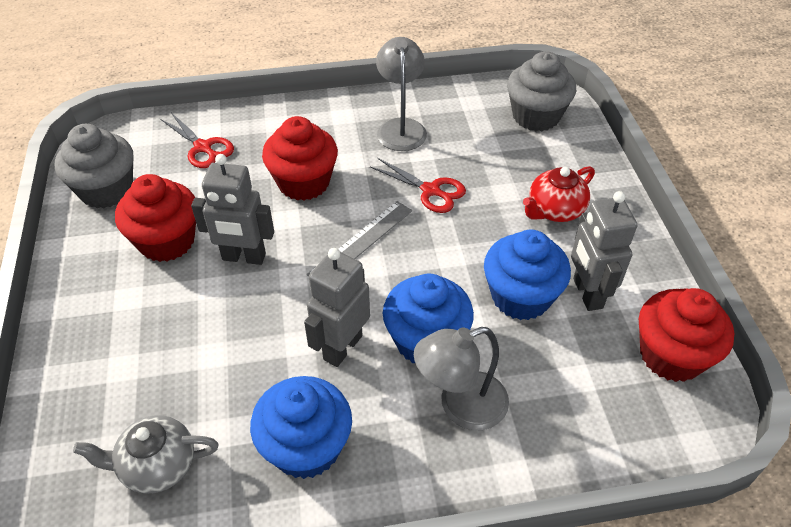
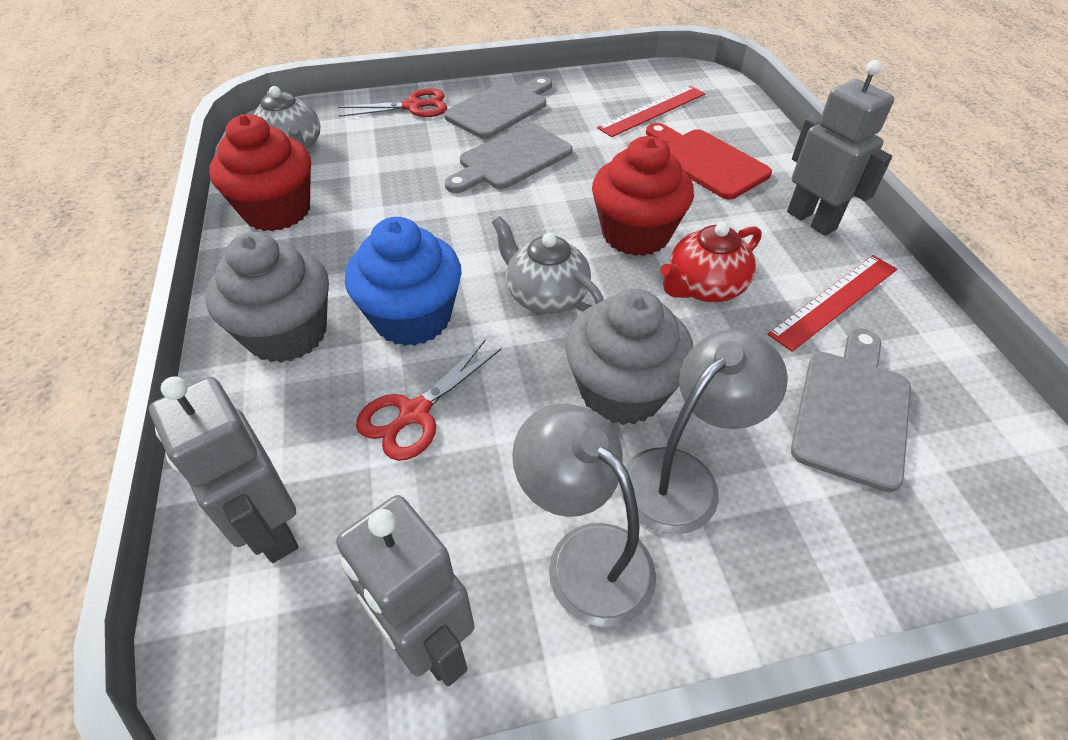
blue cupcake: [250,376,352,479] [383,273,474,363] [484,230,571,320] = 3 -> [345,217,462,346] = 1
grey cutting board: none = 0 -> [444,76,552,139] [445,123,573,193] [791,328,911,492] = 3
grey ruler: [307,201,412,277] = 1 -> none = 0
grey teapot: [73,415,219,494] = 1 -> [253,86,320,151] [492,216,604,314] = 2
red cupcake: [115,174,196,262] [262,116,338,201] [639,288,734,382] = 3 -> [209,114,311,231] [592,136,694,256] = 2
red cutting board: none = 0 -> [646,123,772,200] = 1
red ruler: none = 0 -> [597,86,705,137] [767,255,897,352] = 2

